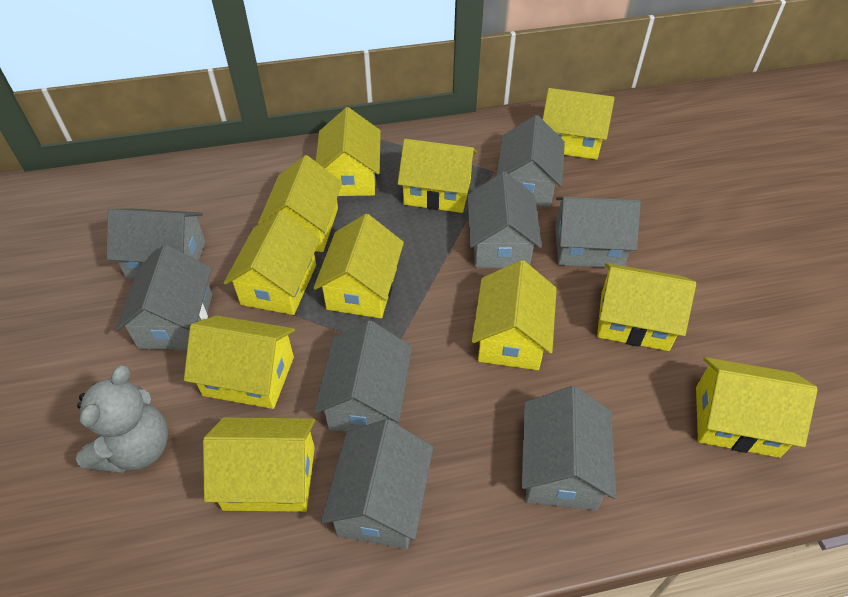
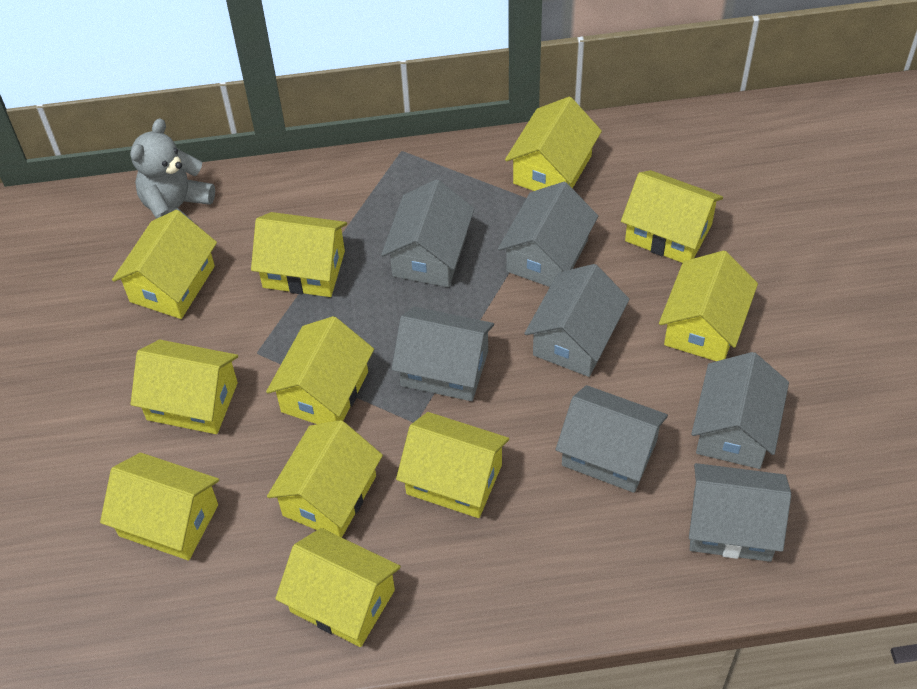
grey house: [107,209,206,279] [116,244,212,350] [314,320,412,432] [321,419,433,549] [468,172,542,268] [496,115,565,207] [522,386,616,510] [555,197,641,268] = 8 -> [381,179,475,287] [392,307,494,401] [498,182,598,287] [524,264,630,377] [556,385,668,493] [689,463,791,562] [691,352,789,469] = 7

